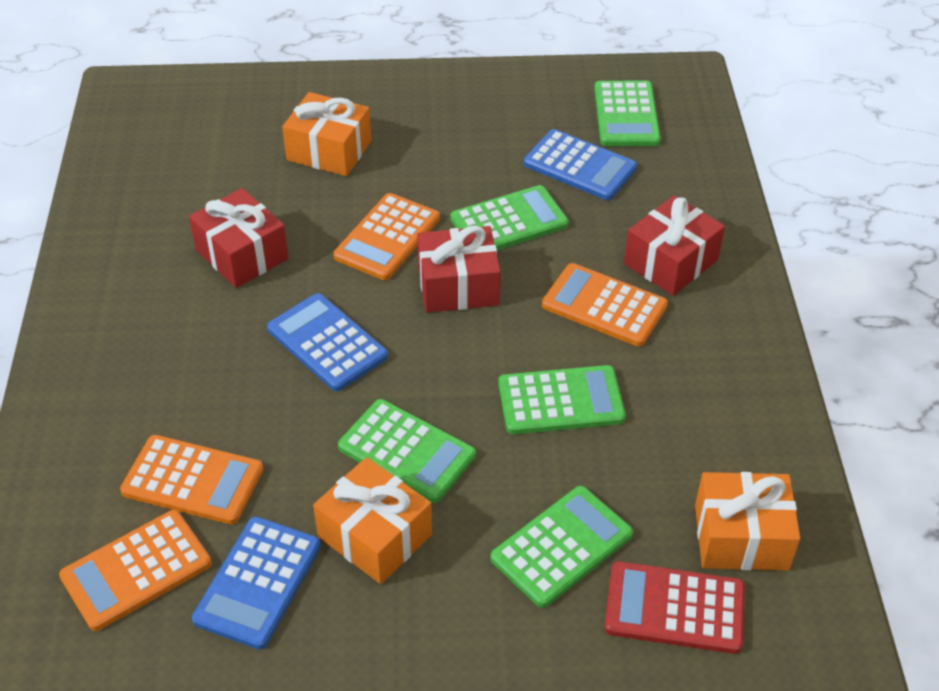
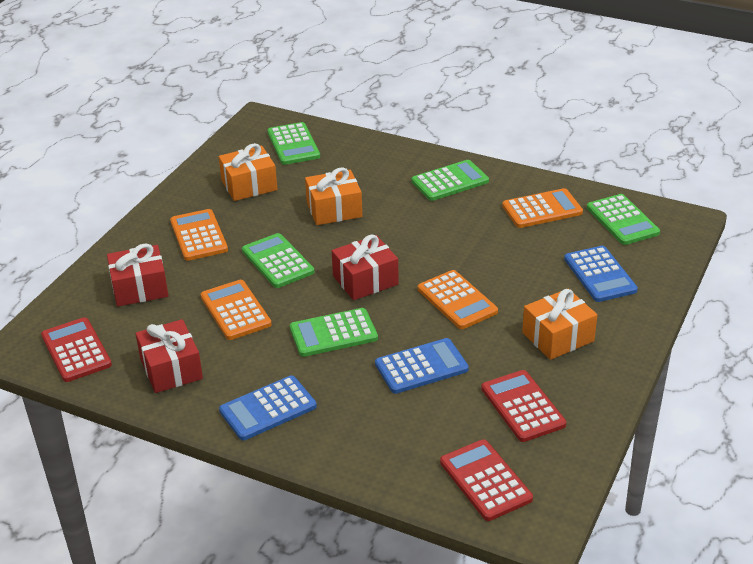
red calculator: [605,561,745,654] = 1 -> [41,317,112,382] [440,439,533,521] [481,370,566,442] = 3

